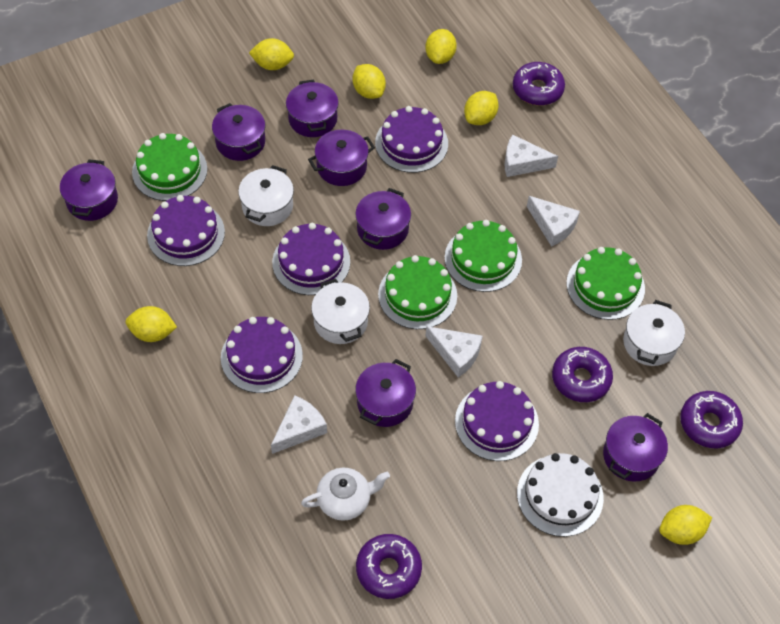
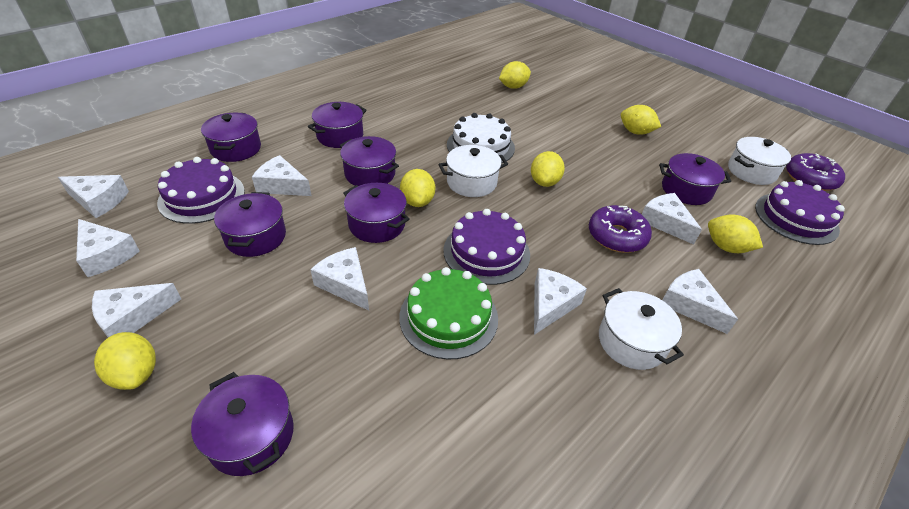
green cake: [132,133,207,201] [378,255,457,329] [445,220,522,292] [566,247,645,320] = 4 -> [399,267,498,360] = 1
purple cake: [147,195,225,266] [221,317,303,393] [272,223,350,295] [375,106,448,173] [455,381,539,461] = 5 -> [157,157,245,224] [443,209,530,285] [755,180,845,245] = 3
purple donut: [356,534,422,599] [513,62,565,106] [552,347,613,402] [680,391,743,448] = 4 -> [589,205,652,253] [786,153,845,191] = 2
white cheese: [271,395,327,454] [426,326,483,377] [505,135,558,177] [527,196,580,247] = 4 -> [58,175,129,218] [76,219,140,277] [92,283,181,337] [252,155,311,196] [310,247,369,311] [534,268,587,335] [642,193,702,245] [662,269,738,334] = 8
white teapot: [301,468,390,521] = 1 -> none = 0

